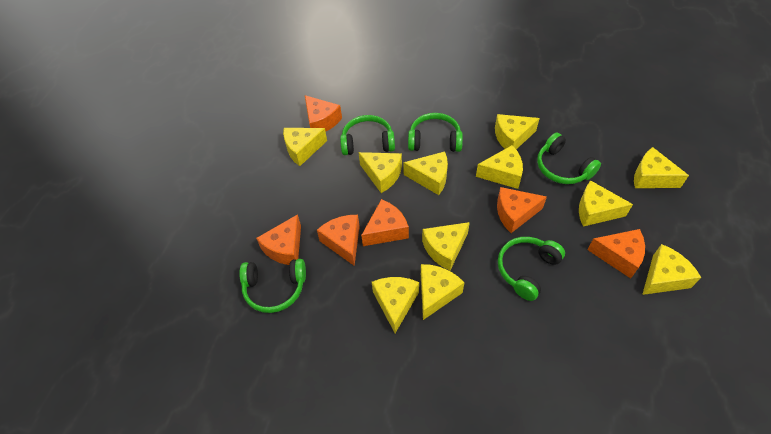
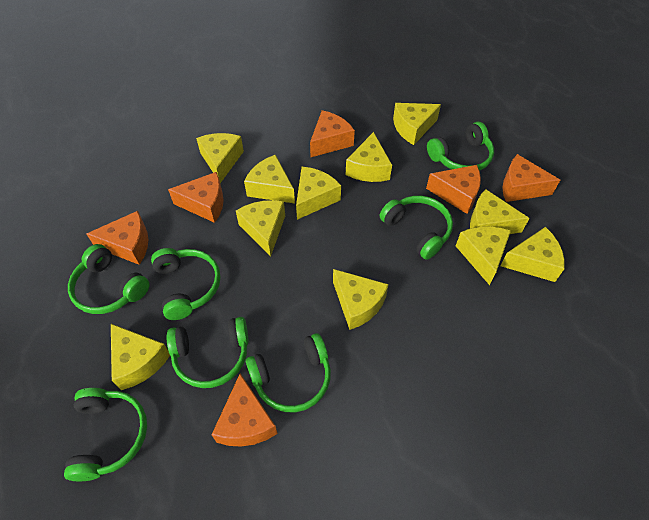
green headphones: [239,259,306,313] [340,115,395,155] [408,113,463,152] [498,237,565,301] [537,133,601,184] = 5 -> [64,388,147,481] [68,244,150,314] [151,248,221,320] [167,317,249,388] [246,333,331,412] [380,196,453,260] [427,122,494,171] = 7

